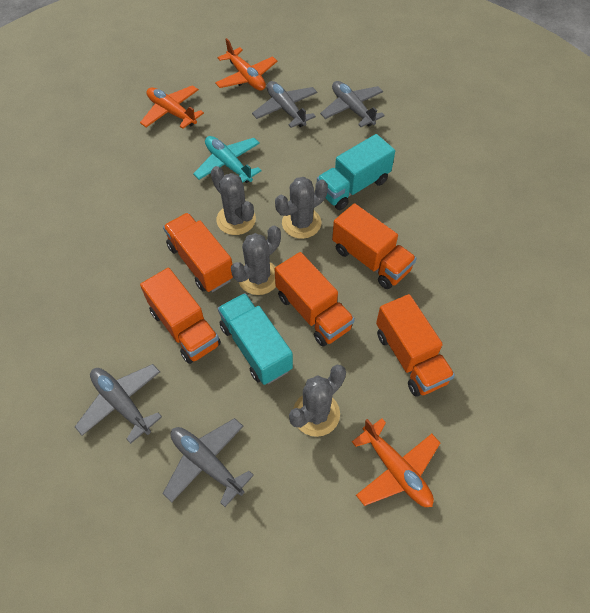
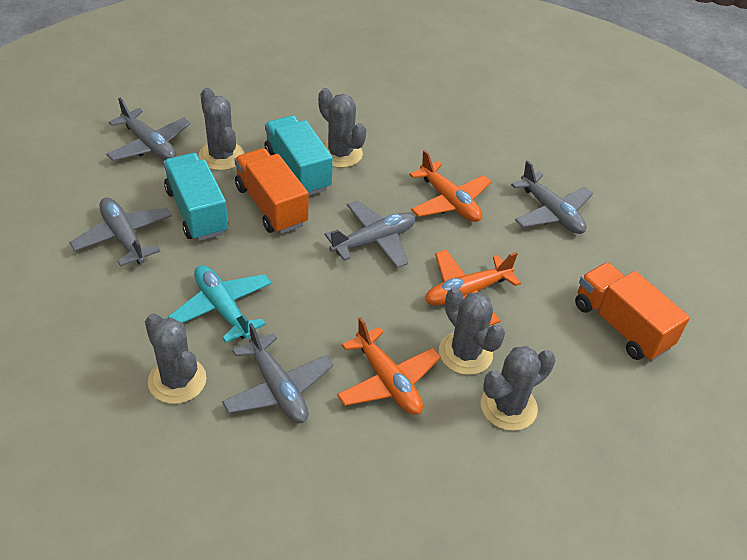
grey cactus: [211,166,256,235] [231,226,281,295] [275,177,328,239] [289,365,346,437] = 4 -> [145,313,207,404] [199,88,244,170] [318,88,366,168] [439,287,505,375] [481,346,556,431] = 5
grey plane: [75,364,162,444] [163,418,254,507] [252,81,317,128] [320,81,385,127] = 4 -> [69,198,172,266] [106,98,191,161] [222,323,333,423] [325,200,415,268] [511,160,593,234] = 5
orange truck: [140,268,221,364] [163,213,233,292] [275,252,355,347] [332,203,417,289] [376,294,455,397] = 5 -> [235,148,308,234] [575,262,690,361] = 2

